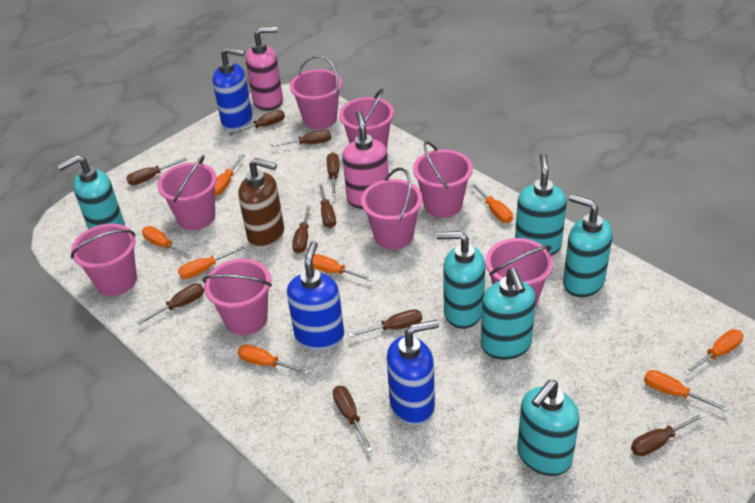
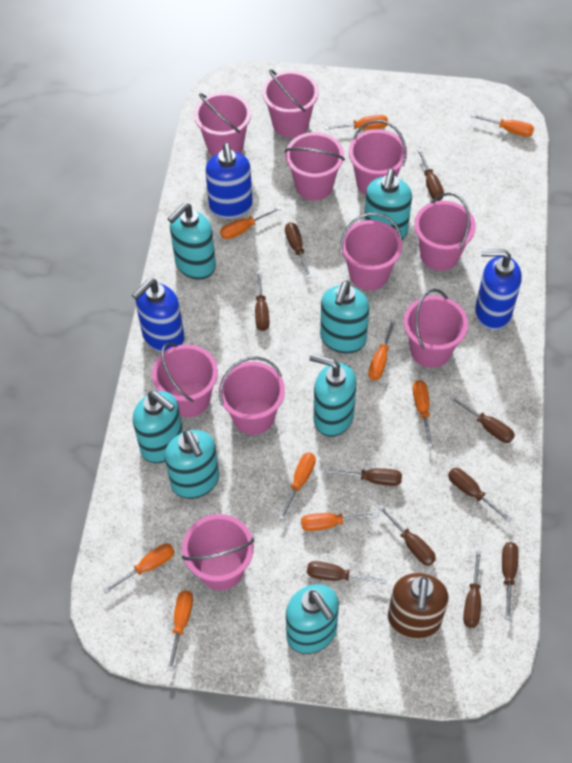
orange screwdriver: [142,226,191,260] [178,246,245,279] [215,154,245,196] [238,344,310,375] [313,254,374,281] [470,182,513,223] [644,370,729,412] [684,329,743,375] = 8 -> [103,543,175,593] [167,590,193,671] [220,206,281,239] [279,453,316,520] [301,512,379,531] [324,115,388,130] [368,319,396,380] [413,380,433,448] [471,114,534,137] = 9
pink bucket: [71,223,137,296] [157,155,217,230] [202,259,272,335] [290,55,342,129] [339,88,394,150] [361,168,423,249] [413,141,473,218] [485,238,553,307] = 8 -> [152,343,218,417] [182,514,254,590] [194,92,251,156] [219,356,285,435] [262,69,319,138] [285,132,345,201] [340,212,402,290] [349,120,407,195] [404,289,468,368] [414,193,476,271] = 10
pink soap dispenser: [246,27,283,111] [343,111,389,209] = 2 -> none = 0
turquoise soap dispenser: [57,155,125,229] [436,231,485,329] [481,268,536,360] [515,153,567,256] [517,380,580,476] [563,194,613,297] = 6 -> [133,391,183,463] [165,430,219,499] [168,203,216,280] [286,584,339,654] [309,354,357,437] [320,280,369,354] [364,169,412,240] = 7

